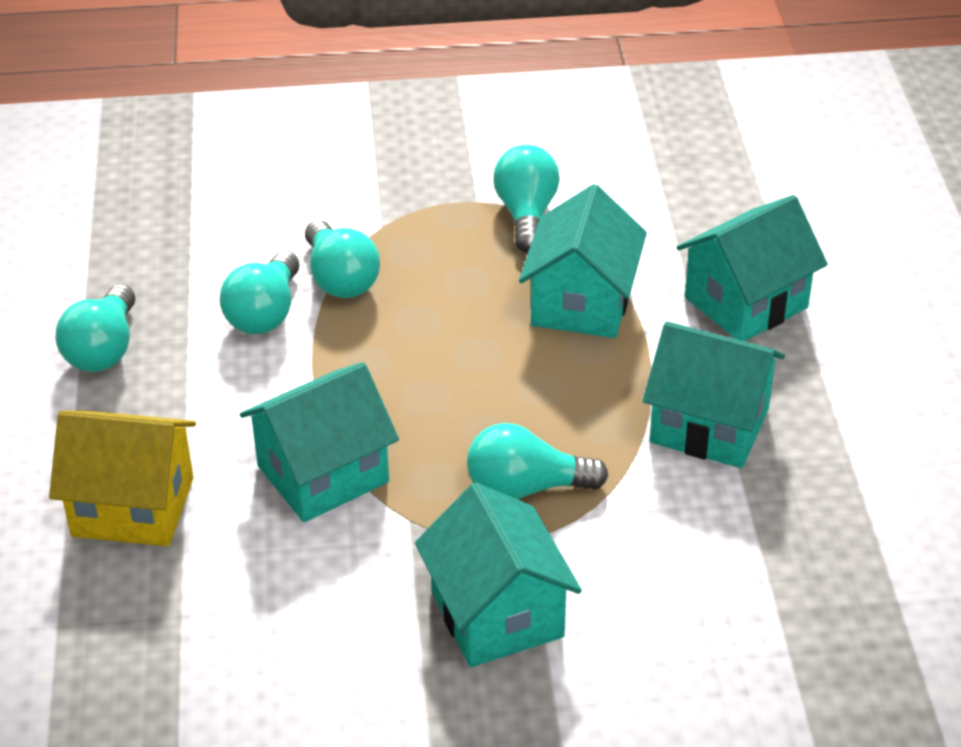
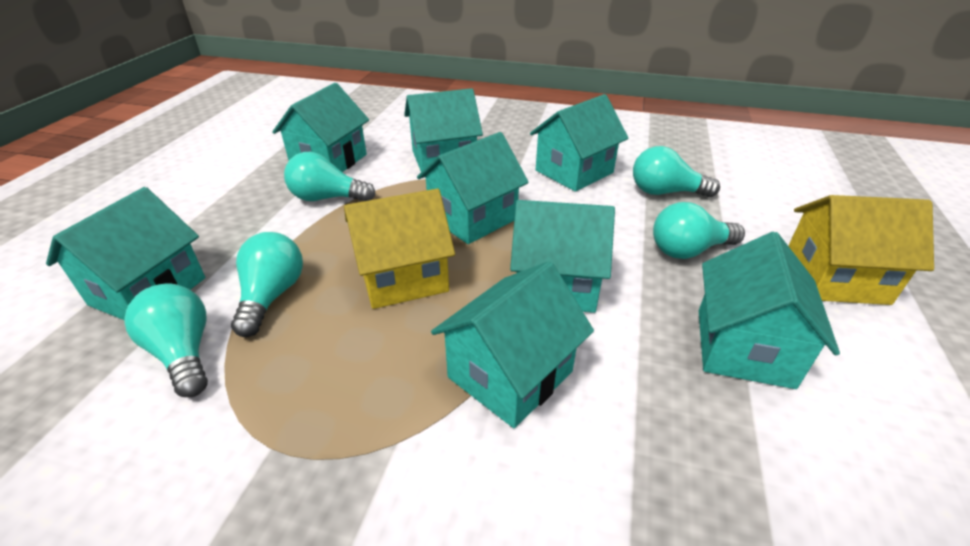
turquoise house: [240,362,399,522] [415,483,582,667] [519,184,647,338] [643,321,785,468] [677,195,828,341] = 5 -> [46,187,205,320] [272,83,369,172] [404,88,483,172] [417,132,529,244] [431,261,594,428] [510,200,615,313] [530,94,629,191] [699,232,840,389] = 8
yellow house: [49,411,196,547] = 1 -> [344,189,455,309] [788,195,934,305] = 2

